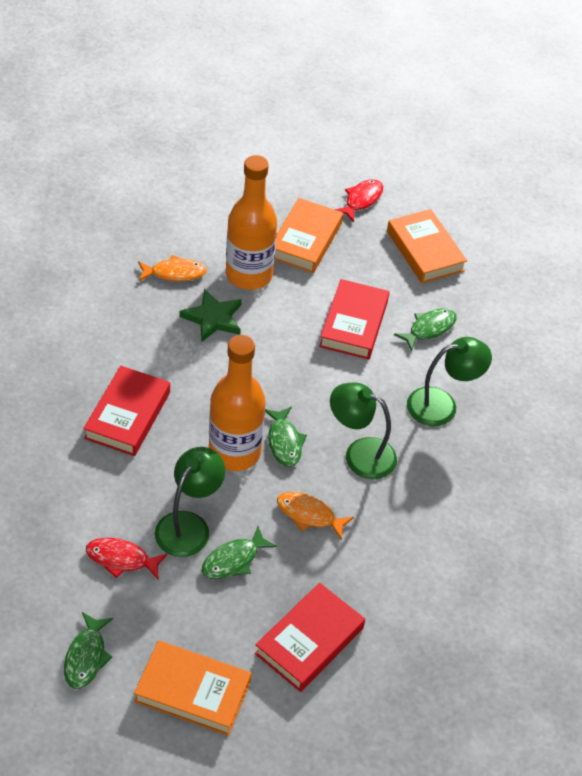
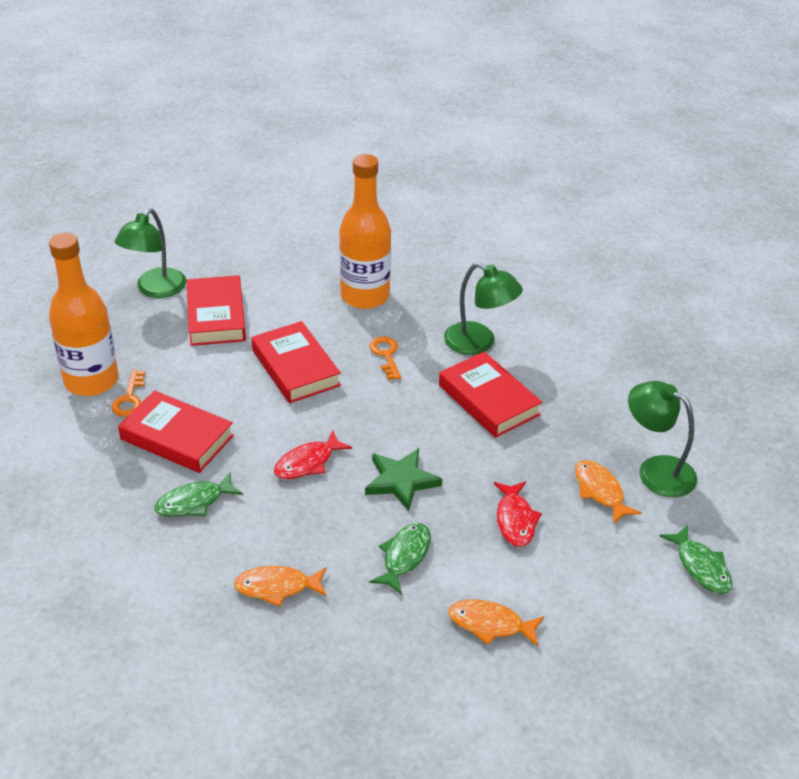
green fish: [64,612,113,689] [201,526,277,579] [265,407,307,467] [394,308,457,351] = 4 -> [154,473,243,517] [369,523,431,595] [660,525,733,594] = 3
orange book: [134,640,251,736] [275,198,343,273] [387,209,467,283] = 3 -> none = 0
orange fish: [138,255,207,282] [277,492,354,540] = 2 -> [234,566,327,607] [448,599,544,647] [575,460,641,524] = 3
orange key: none = 0 -> [111,370,145,417] [370,337,401,380] = 2
red book: [83,366,170,456] [255,583,365,692] [319,279,389,360] = 3 -> [118,390,234,473] [186,275,246,346] [251,321,341,403] [439,352,542,438] = 4

